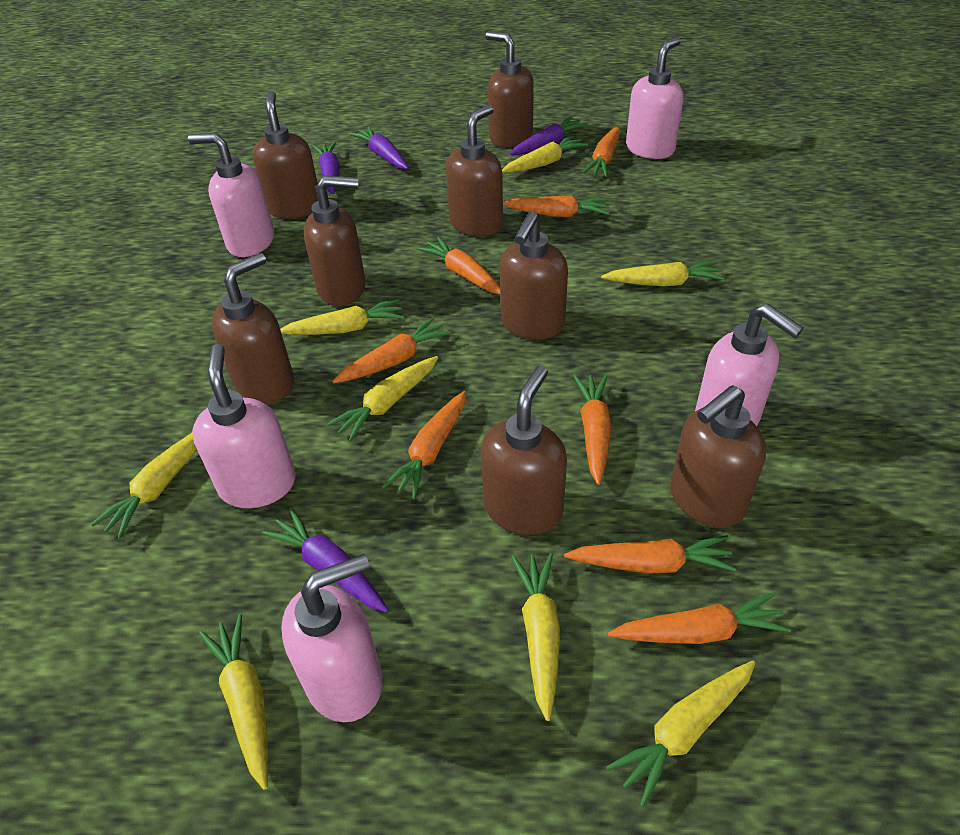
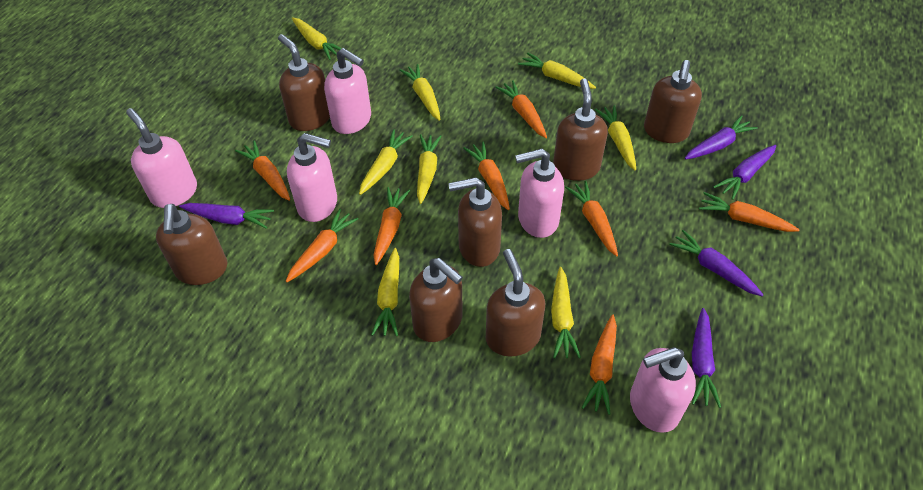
brown soap dispenser: [212,253,294,403] [253,91,318,219] [304,176,366,306] [446,105,503,236] [481,366,567,535] [485,32,534,147] [500,212,568,340] [670,385,766,528] = 8 -> [156,204,227,285] [278,34,330,131] [409,258,463,342] [448,177,502,267] [486,249,545,356] [553,78,608,181] [644,60,702,143] = 7
purple carrot: [262,508,389,613] [312,142,340,195] [349,126,408,169] [510,116,588,156] = 4 -> [179,203,274,229] [669,230,763,296] [685,115,758,159] [692,308,721,408] [713,145,776,200] = 5

